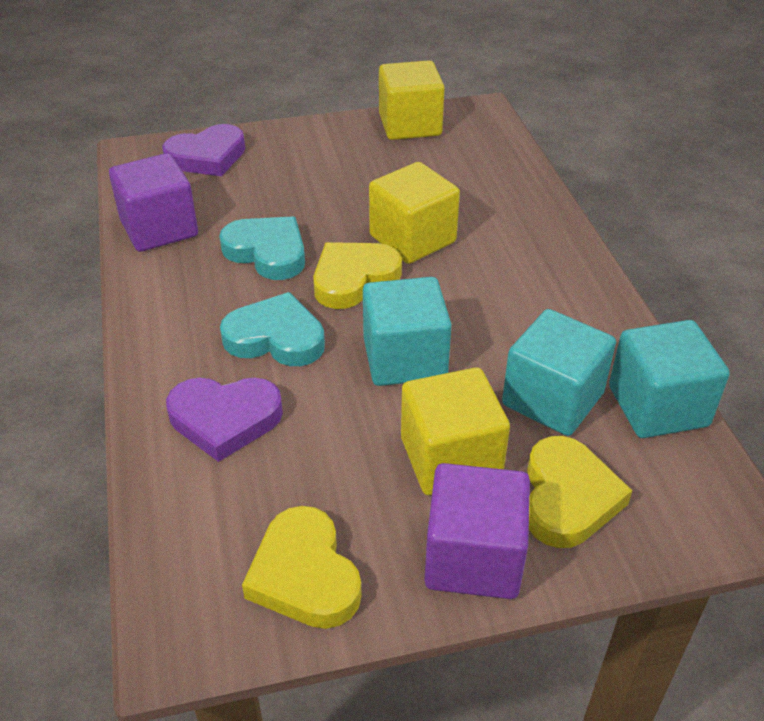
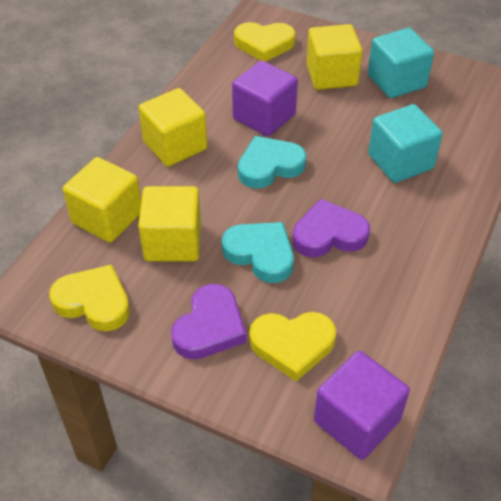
turquoise cube: [363,277,452,386] [502,309,616,436] [609,320,730,438] = 3 -> [368,28,434,98] [368,104,443,183] = 2
yellow cube: [369,162,460,264] [379,60,445,140] [401,367,510,495] = 3 -> [63,157,141,243] [138,186,201,261] [139,88,207,167] [306,24,363,90] = 4

